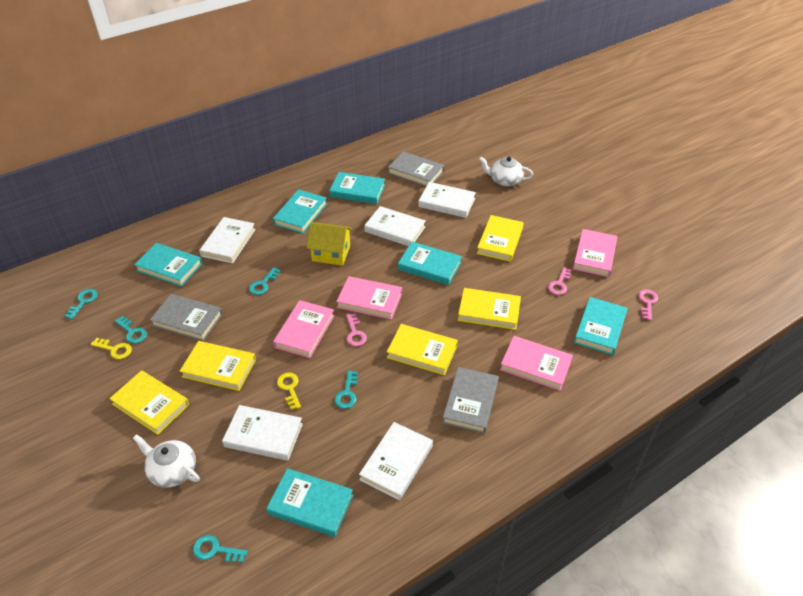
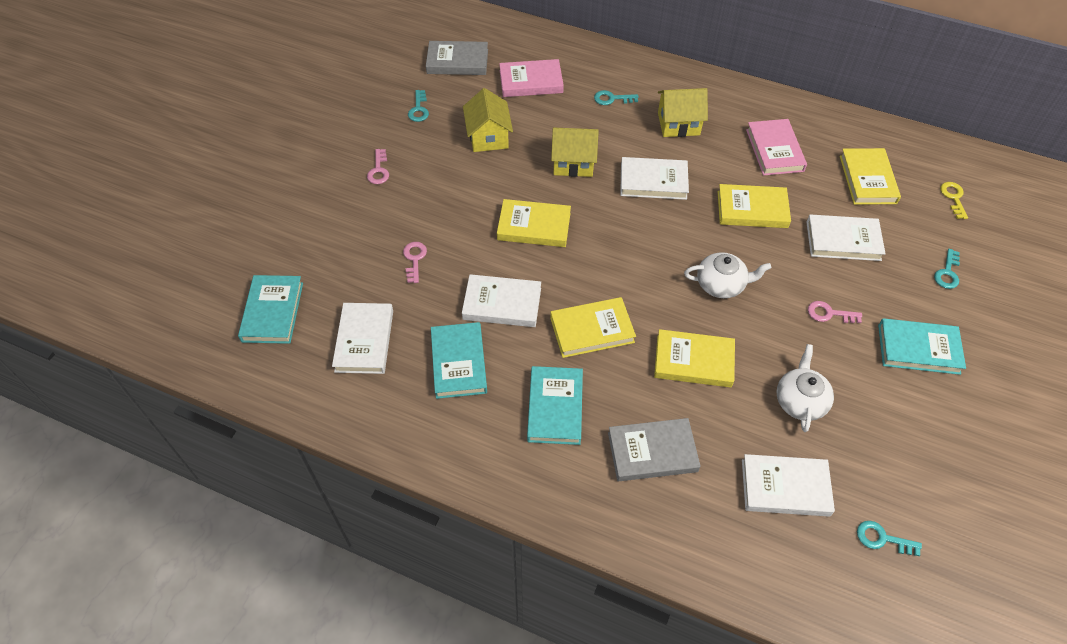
grey book: [150,294,223,341] [388,151,444,186] [442,367,499,434] = 3 -> [426,41,488,75] [608,418,701,481] = 2
pink book: [273,300,335,358] [336,276,402,320] [500,336,573,391] [573,229,617,277] = 4 -> [499,59,564,97] [746,119,807,176] = 2
turquoise book: [134,243,202,287] [266,468,353,537] [273,189,327,234] [329,172,385,204] [398,242,462,285] [574,297,627,355] = 6 -> [238,275,303,344] [431,322,487,399] [527,366,583,445] [878,318,966,375] = 4
turquoise key: [65,289,98,319] [115,316,147,343] [193,535,248,563] [249,267,280,295] [335,370,358,409] = 5 -> [408,90,429,122] [594,90,639,105] [857,521,922,556] [934,249,960,289] = 4
yellow house: [307,222,352,266] = 1 -> [463,88,513,152] [551,128,599,177] [658,88,708,137] = 3
yellow key: [91,338,132,359] [277,372,301,410] = 2 -> [940,182,968,219] = 1

